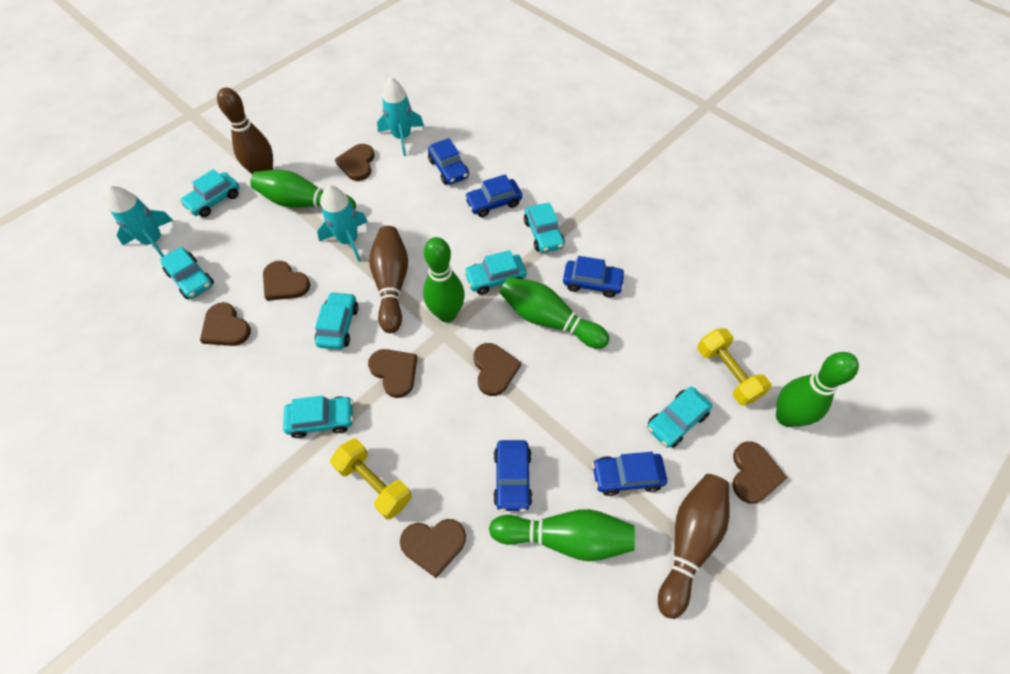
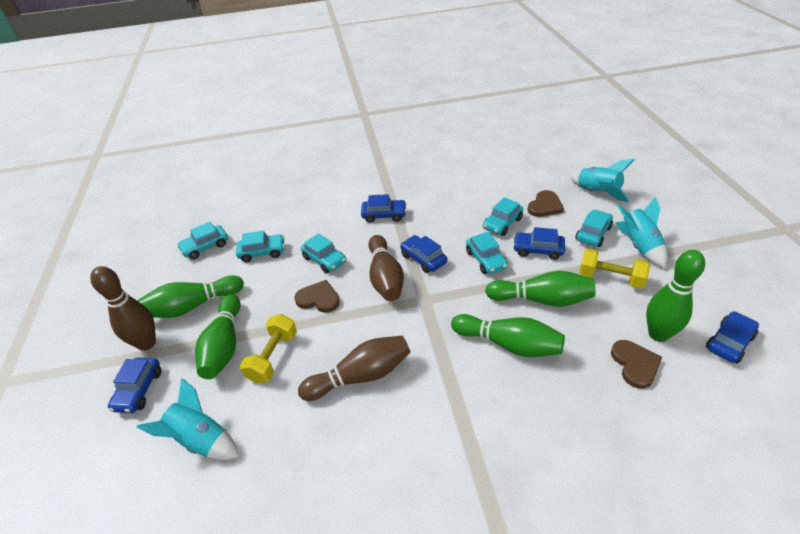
brown heart: [200,302,251,346] [263,261,310,301] [335,144,375,181] [368,349,417,398] [400,519,466,578] [473,343,521,396] [732,441,787,504] = 7 -> [294,280,340,313] [527,190,564,217] [611,340,662,389] = 3
turquoise car: [160,247,214,299] [180,169,240,217] [283,395,353,438] [315,292,359,350] [464,250,527,295] [524,202,565,253] [647,387,712,448] = 7 -> [177,222,228,259] [236,230,285,262] [301,233,346,273] [466,232,508,274] [483,197,523,236] [575,210,613,247] = 6

